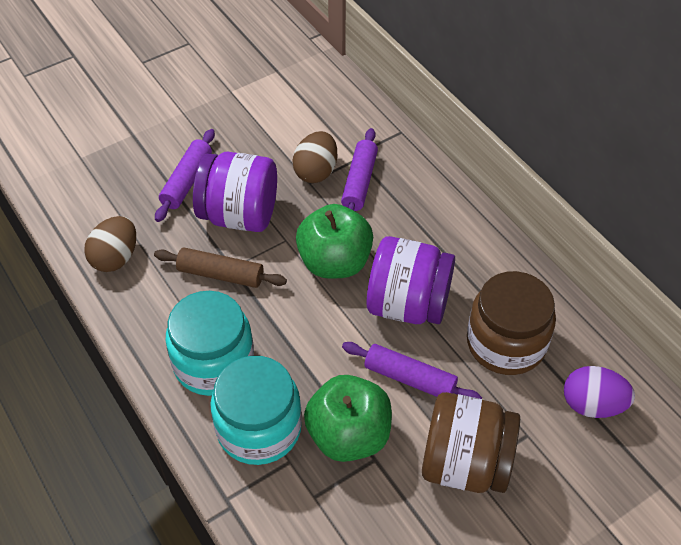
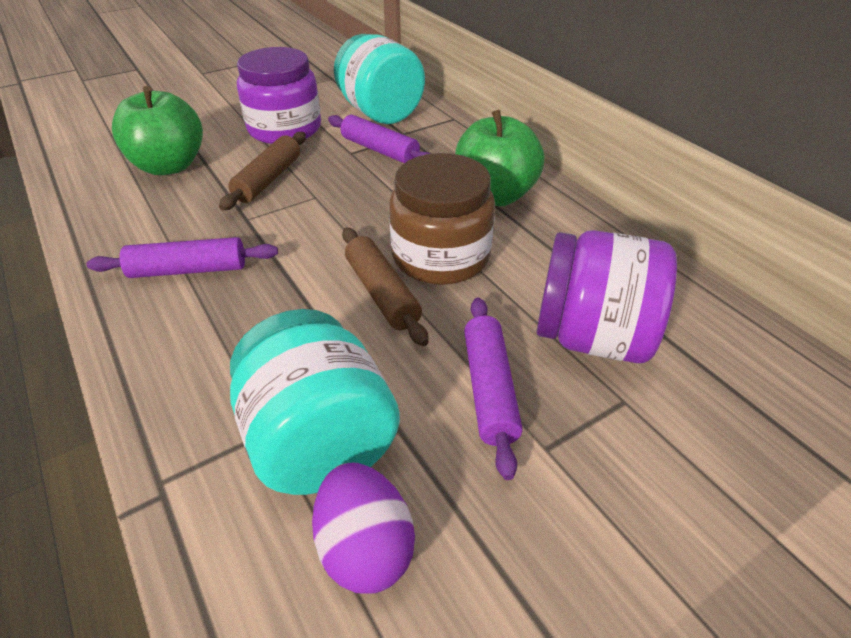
brown egg: [84,216,136,272] [292,131,337,183] = 2 -> none = 0
brown jar: [422,392,520,493] [467,271,556,375] = 2 -> [389,153,495,285] = 1
brown rolling pin: [154,247,287,288] = 1 -> [219,132,306,211] [342,227,429,346] = 2

